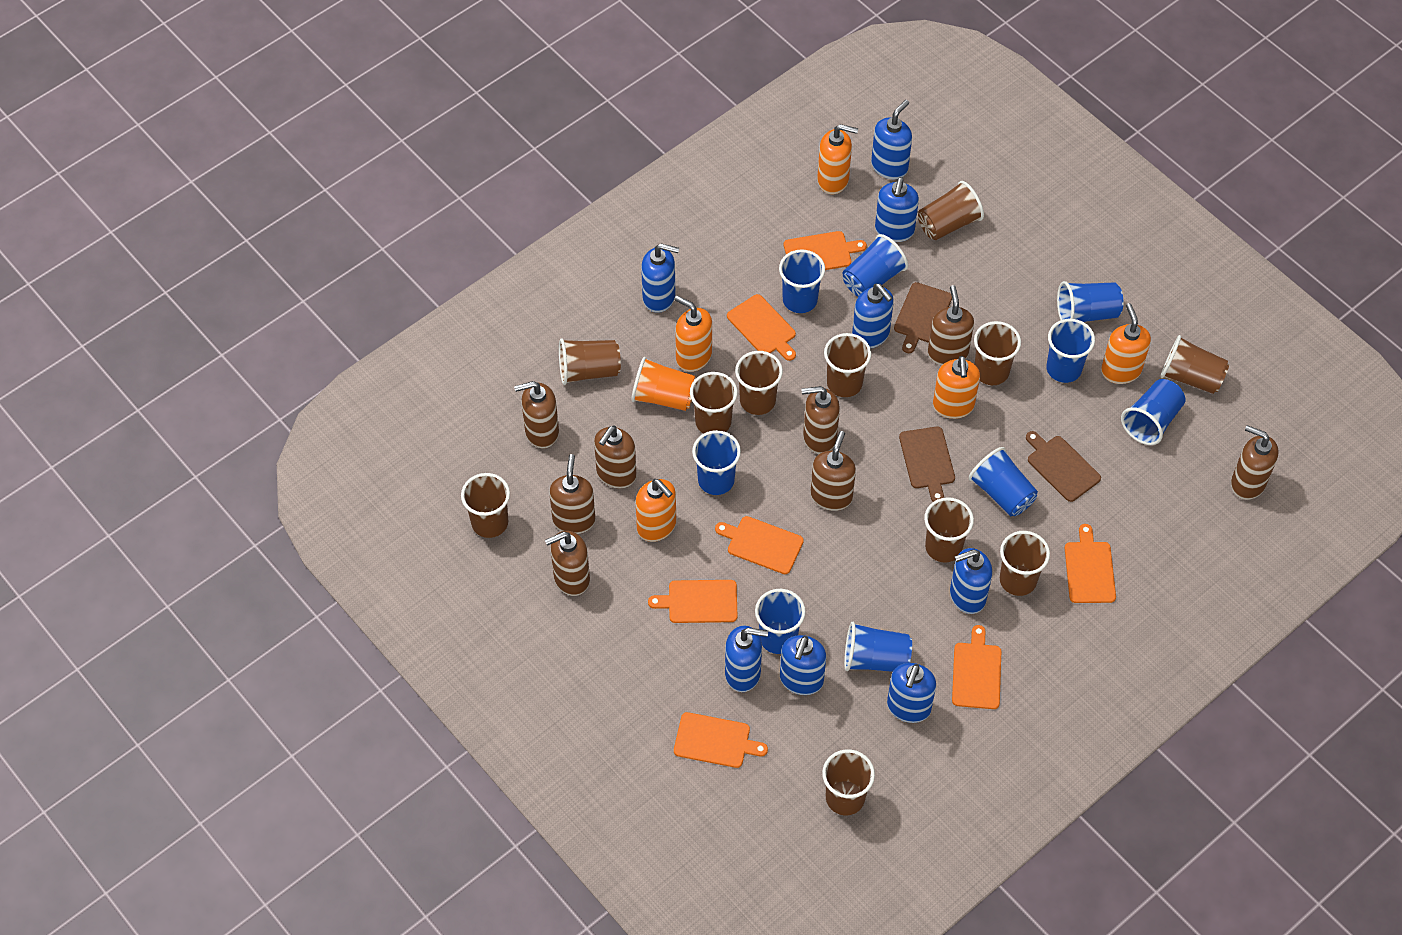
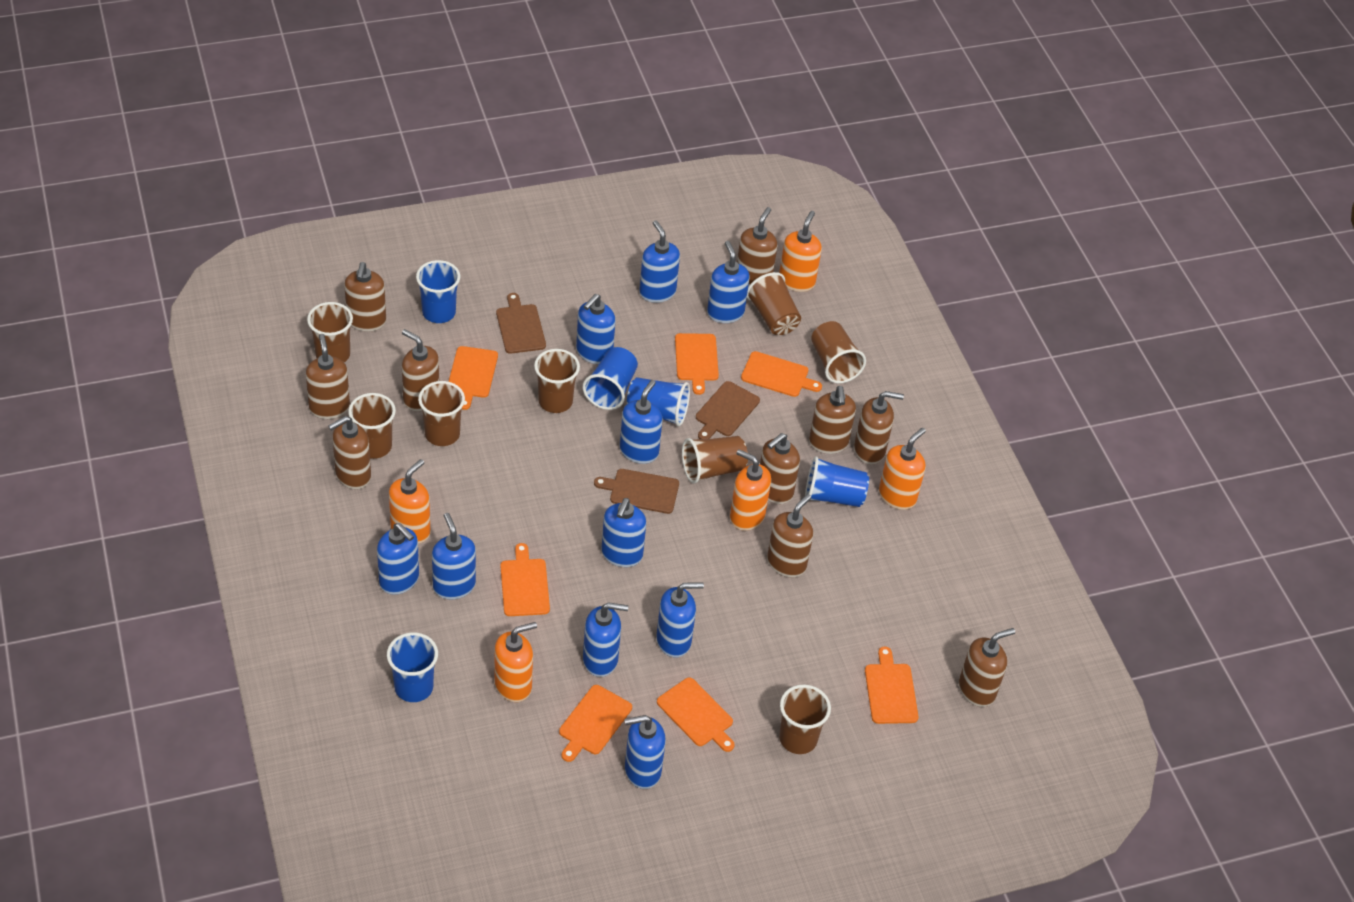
blue cup: [692,430,741,495] [755,589,806,654] [779,250,825,313] [842,234,908,296] [844,622,912,672] [969,447,1038,516] [1046,319,1095,383] [1057,281,1123,322] [1121,379,1186,445] = 9 -> [387,632,438,702] [416,260,460,323] [582,347,638,410] [627,377,690,426] [805,456,869,507] = 5
blue soap dispenser: [641,244,679,313] [725,626,768,692] [780,635,826,695] [852,284,894,348] [871,100,912,179] [875,177,919,242] [887,663,936,723] [950,548,992,614] = 8 -> [377,523,419,595] [432,513,476,599] [576,294,615,364] [583,602,629,677] [601,498,646,567] [620,380,662,464] [625,715,666,789] [639,220,680,303] [656,582,704,657] [707,241,750,323] = 10
brown cup: [461,473,510,538] [559,338,621,385] [690,372,738,434] [735,351,783,415] [822,749,875,815] [824,333,871,397] [918,181,984,240] [924,497,974,563] [974,321,1021,385] [1000,531,1050,596] [1160,335,1229,394] = 11 -> [307,302,353,362] [348,393,396,459] [418,381,465,446] [534,349,580,413] [682,436,748,484] [747,272,801,335] [779,685,831,754] [811,321,866,383] = 8
brown soap dispenser: [514,381,559,449] [545,531,590,596] [549,454,595,534] [594,425,637,488] [801,386,840,454] [810,431,856,511] [928,285,974,366] [1231,425,1279,500] = 8 -> [306,334,350,419] [328,416,371,489] [344,262,386,332] [402,329,439,411] [737,207,777,287] [760,433,800,504] [767,494,813,577] [809,386,856,454] [854,391,904,465] [959,628,1015,707] = 10
orange cup: [631,357,695,411] = 1 -> none = 0

